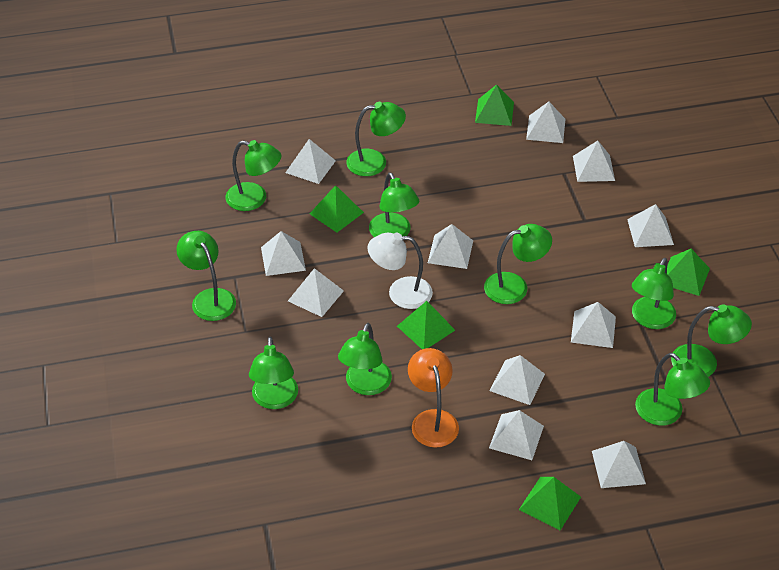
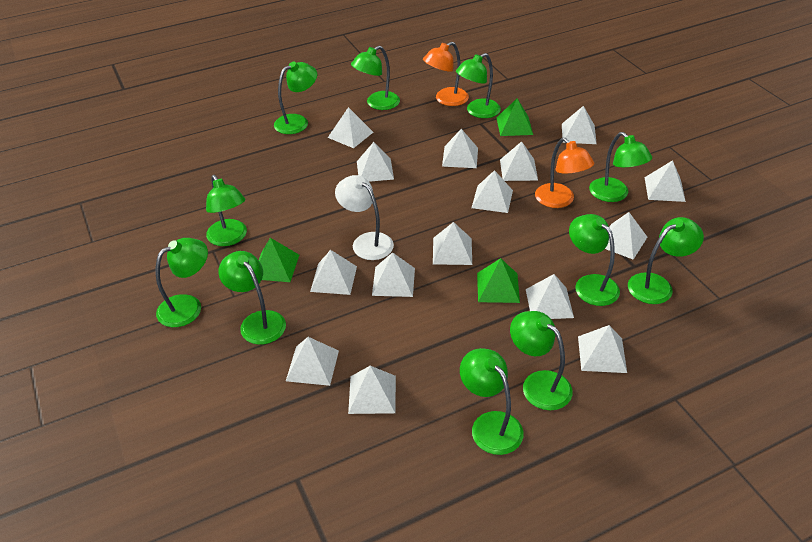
green lamp: [176,231,236,321] [226,140,282,211] [249,337,298,409] [338,323,392,395] [346,102,406,176] [369,172,420,237] [484,224,552,304] [632,258,676,329] [635,353,710,426] [671,304,752,377] = 10 -> [156,238,208,327] [206,175,247,246] [218,251,286,345] [274,61,317,134] [351,46,400,110] [456,53,501,118] [460,348,524,455] [510,311,573,410] [569,214,620,306] [589,132,652,202] [628,217,704,304] = 11
green pyramid: [310,185,364,233] [397,301,455,349] [475,84,514,126] [519,477,581,530] [666,249,710,296] = 5 -> [259,238,299,282] [477,258,520,303] [496,98,533,136] = 3
orange lamp: [408,348,459,448] = 1 -> [423,42,469,106] [535,138,594,208] = 2
white pyramid: [261,231,306,276] [285,139,336,184] [288,268,344,317] [428,224,473,269] [489,410,544,460] [490,355,545,405] [526,102,565,143] [571,302,616,348] [573,141,615,182] [592,441,646,488] [627,204,674,247] = 11 -> [286,337,339,386] [310,250,357,295] [328,107,373,148] [348,366,396,414] [357,142,394,182] [372,252,415,297] [433,222,472,265] [442,129,478,168] [472,170,513,213] [500,141,538,181] [526,274,574,319] [562,106,597,144] [578,325,627,373] [605,212,647,260] [644,160,686,202] = 15

